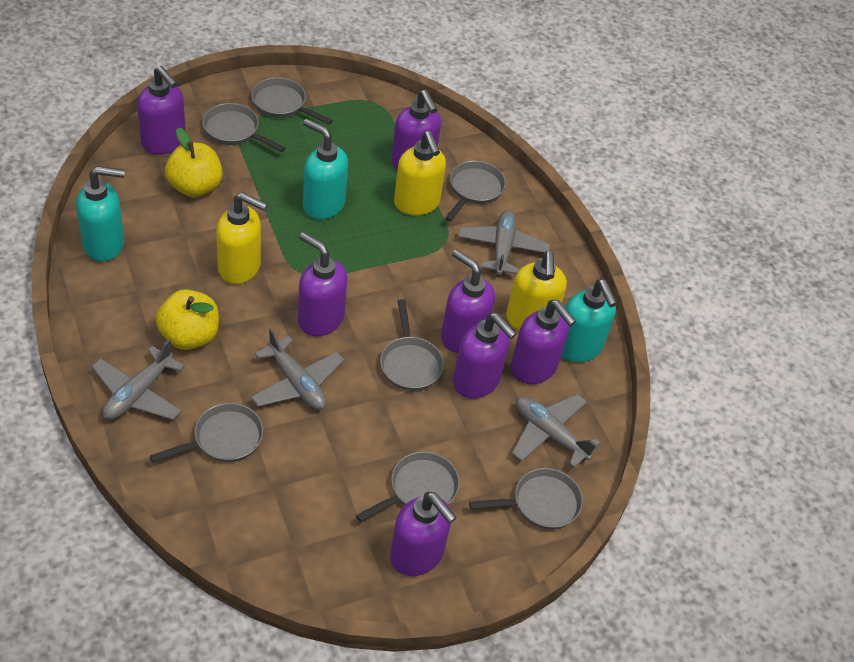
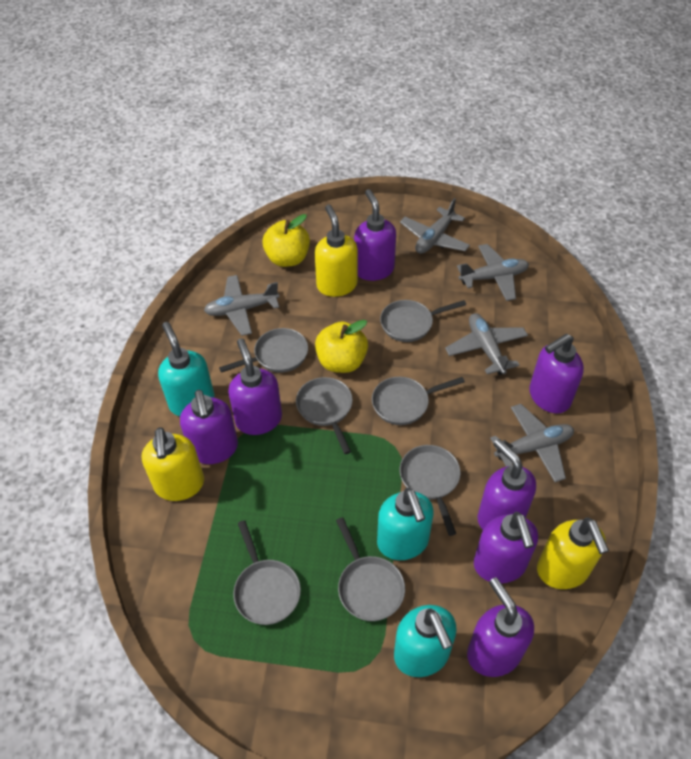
grey plane: [91,339,184,420] [251,328,344,410] [458,210,550,276] [512,394,601,468] = 4 -> [204,275,280,336] [400,198,470,254] [445,313,528,375] [457,244,529,301] [490,404,574,482] = 5

